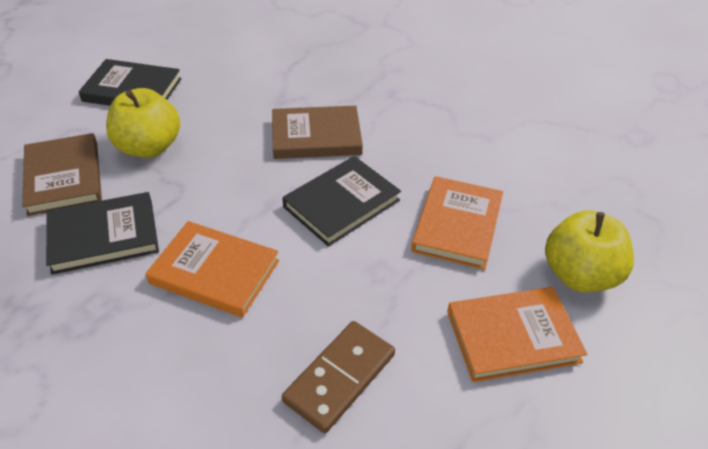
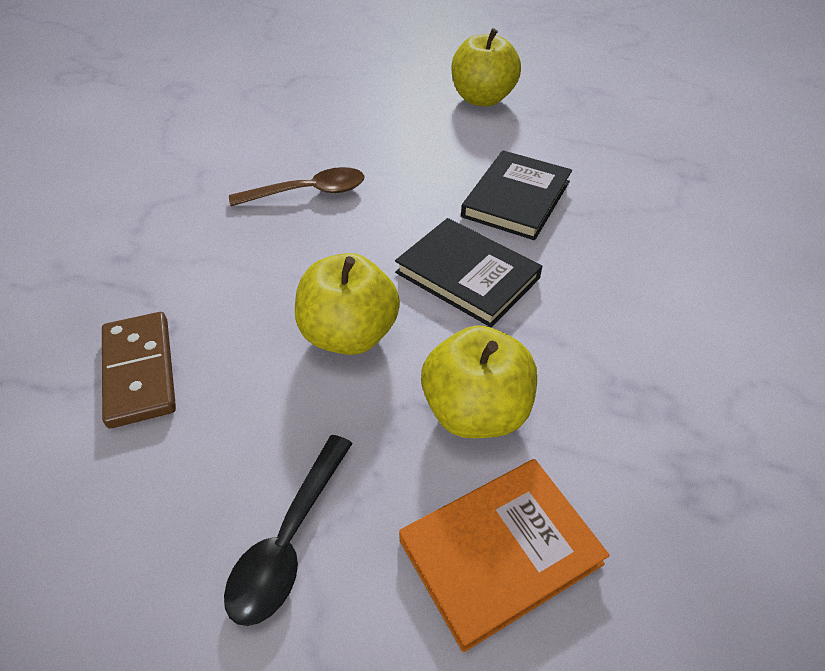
black book: [46,192,159,275] [79,59,181,106] [282,156,401,247] = 3 -> [395,218,542,327] [461,150,572,240] = 2
black spoon: none = 0 -> [224,435,353,626] = 1
brown book: [22,133,102,216] [272,106,363,159] = 2 -> none = 0
brown spoon: none = 0 -> [229,167,364,206] = 1
orange book: [146,221,279,318] [411,176,503,270] [447,287,587,382] = 3 -> [399,459,610,653] = 1
yellow apple: [106,88,180,158] [545,210,634,292] = 2 -> [295,253,400,355] [421,325,537,438] [451,28,521,106] = 3

